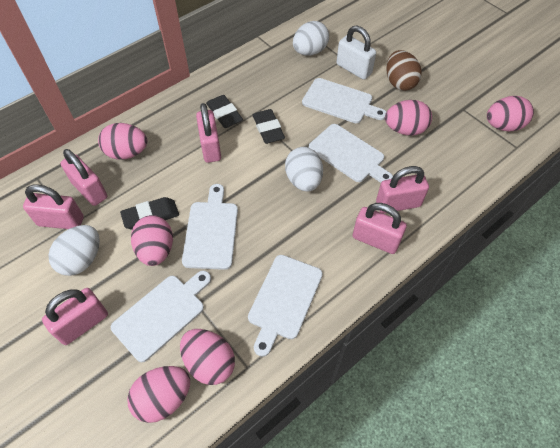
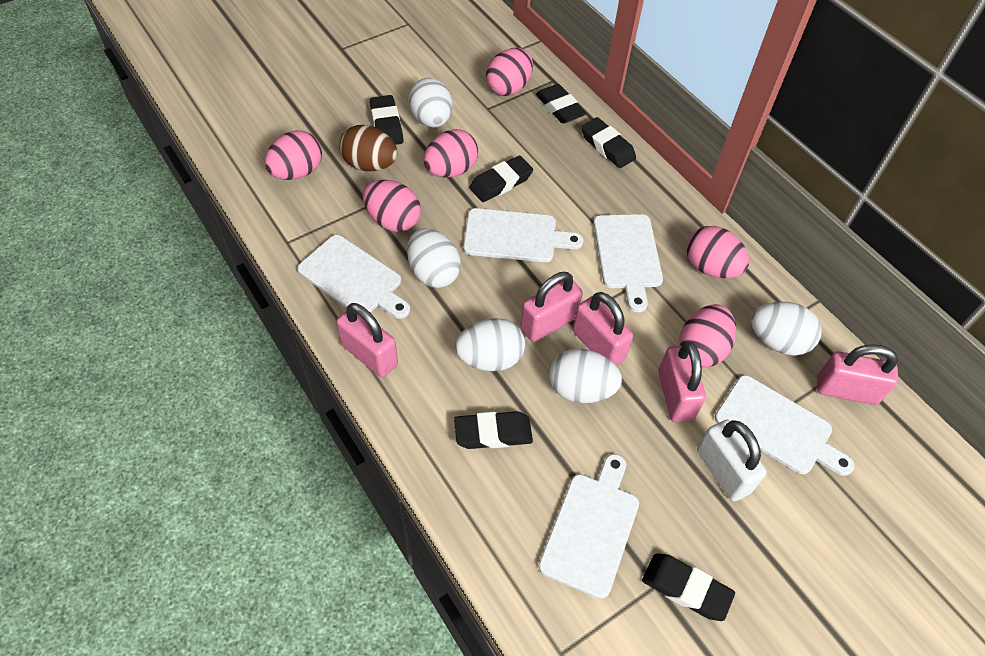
black eraser: [120,197,179,230] [206,95,243,128] [253,109,285,144] = 3 -> [370,95,404,145] [454,411,533,449] [470,156,533,202] [536,84,586,124] [581,117,636,168] [642,553,735,621] = 6
pink padlock: [23,184,84,229] [42,288,108,345] [60,149,107,206] [196,103,221,163] [353,203,407,254] [376,166,429,213] = 6 -> [336,303,398,377] [520,272,583,342] [573,292,633,366] [658,342,706,422] [817,344,898,405] = 5
white egg: [48,225,100,276] [285,147,323,192] [293,21,329,55] = 3 -> [407,228,461,288] [409,78,452,128] [455,318,525,371] [550,349,622,403] [751,302,822,356] = 5

